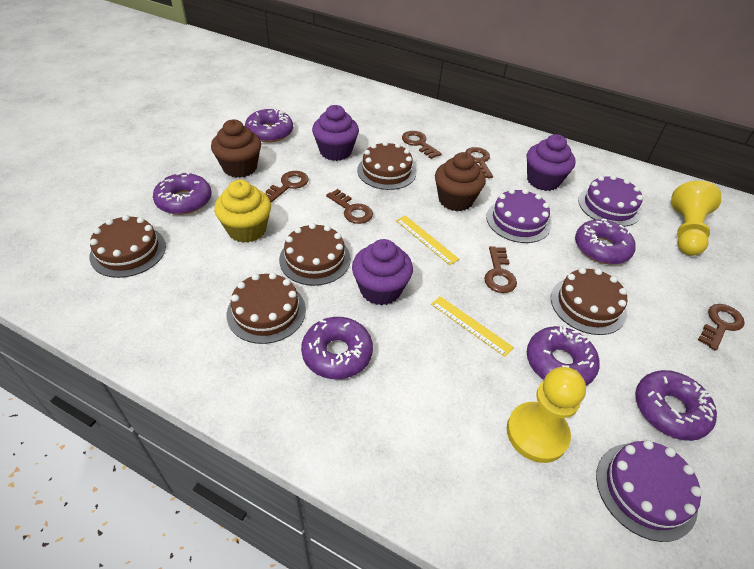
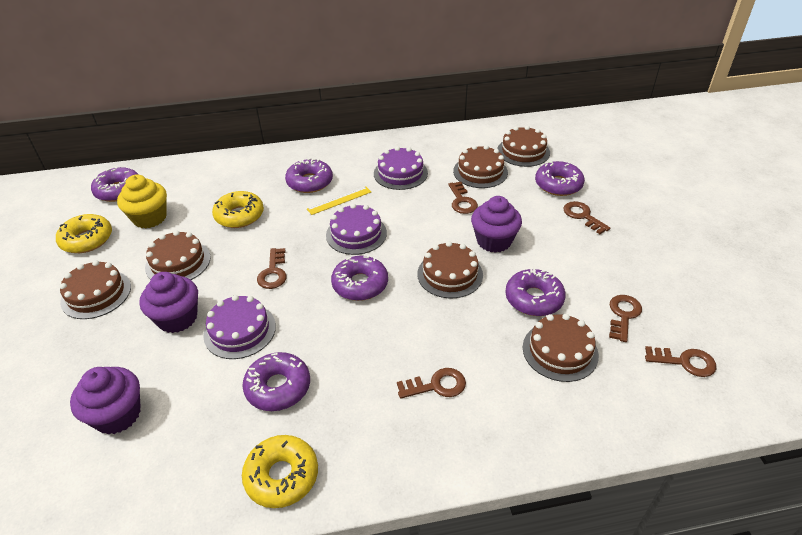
brown cake: [89,215,166,278] [227,273,306,344] [279,223,351,286] [357,141,416,190] [551,268,627,335] = 5 -> [59,260,131,319] [145,230,211,280] [417,241,483,298] [453,145,508,188] [498,126,550,167] [523,314,599,382] = 6
brown cupcake: [211,119,261,178] [435,152,486,211] = 2 -> none = 0
yellow donut: none = 0 -> [56,214,112,253] [212,191,264,228] [242,435,318,508] = 3
yellow pawn: [507,367,586,463] [671,181,721,256] = 2 -> none = 0
yellow ruler: [396,215,459,265] [431,296,514,357] = 2 -> [307,186,371,215] = 1

